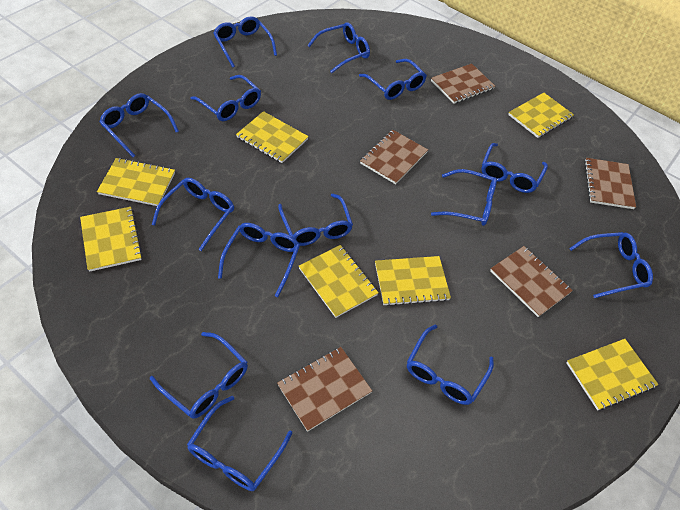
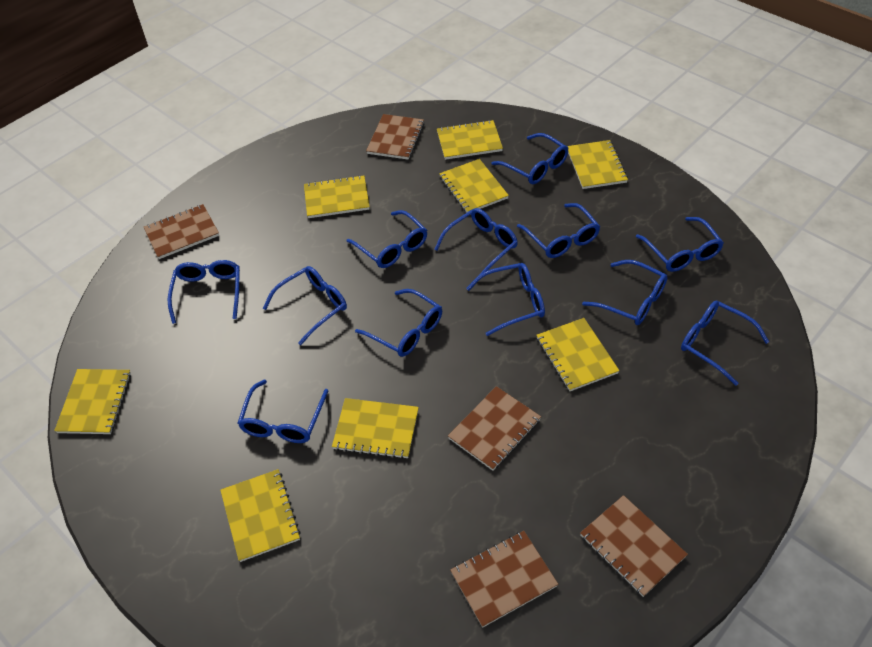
blue glasses: [99,93,179,157] [150,332,248,419] [152,178,234,251] [187,396,293,491] [190,75,261,121] [213,16,277,68] [218,223,300,297] [278,194,353,246] [307,22,370,73] [359,59,427,100] [407,324,494,405] [431,169,497,226] [481,143,548,193] [569,232,653,298] = 14 -> [168,260,240,324] [238,379,328,443] [263,266,347,345] [346,210,427,268] [355,289,442,357] [434,208,518,277] [466,263,545,336] [492,133,568,184] [517,203,600,258] [582,260,668,325] [636,217,724,272] [681,301,769,386] = 12
yellow notebook: [80,207,142,272] [97,158,175,206] [236,111,309,163] [299,245,379,318] [375,256,451,306] [508,93,574,138] [567,339,659,410] = 7 -> [54,369,131,434] [220,469,301,562] [304,175,370,218] [332,398,419,459] [437,120,503,160] [439,159,509,213] [536,318,620,391] [567,140,628,189] = 8

